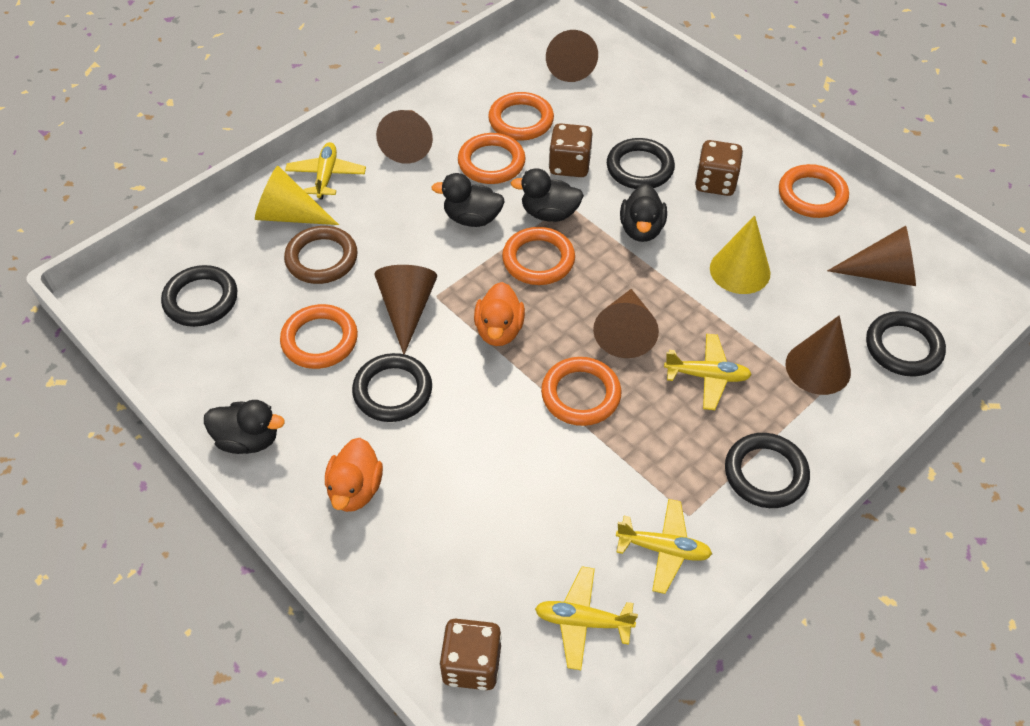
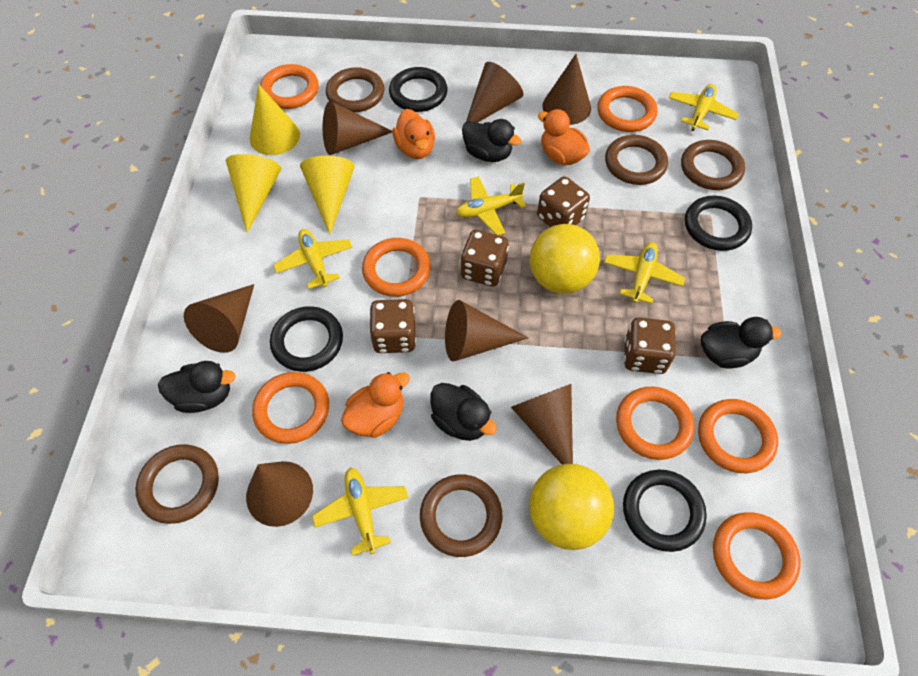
black ring: [161,265,237,327] [352,353,432,422] [607,138,675,189] [725,433,810,508] [866,311,946,377] = 5 -> [270,306,343,372] [389,67,447,112] [623,470,707,552] [685,196,752,251] = 4
brown cone: [374,265,437,354] [376,110,433,164] [546,30,598,82] [593,289,659,358] [785,315,851,395] [827,226,916,286] = 6 -> [184,284,254,353] [246,461,313,527] [323,101,393,155] [445,300,528,361] [466,62,523,123] [511,384,573,465] [542,54,591,125] = 7
brown dice: [439,619,502,690] [549,123,593,177] [695,140,743,196] = 3 -> [369,299,416,353] [461,230,509,287] [537,176,590,227] [624,317,676,374] = 4
brown ring: [284,226,358,284] = 1 -> [136,444,219,524] [326,67,384,112] [420,474,502,557] [605,135,668,185] [681,140,745,190] = 5
orange duck: [325,438,383,512] [474,282,525,346] = 2 -> [341,372,410,438] [393,109,435,159] [538,109,590,165] = 3
orange ring: [280,304,358,369] [458,133,526,184] [488,92,554,141] [502,227,575,285] [541,357,622,426] [779,164,849,218] = 6 -> [252,372,329,444] [260,64,319,109] [362,238,431,297] [597,86,657,132] [616,387,694,460] [698,399,778,473] [713,512,800,599] = 7
yellow ball: none = 0 -> [529,464,614,550] [530,224,600,294] = 2
yellow cone: [255,166,339,225] [710,215,771,294] = 2 -> [226,154,281,233] [250,84,300,155] [300,156,355,235] = 3
yellow plane: [285,142,366,199] [535,567,638,670] [616,499,712,594] [664,333,752,410] = 4 -> [273,229,352,289] [312,468,408,556] [456,176,526,235] [604,242,685,304] [669,84,739,131] = 5

